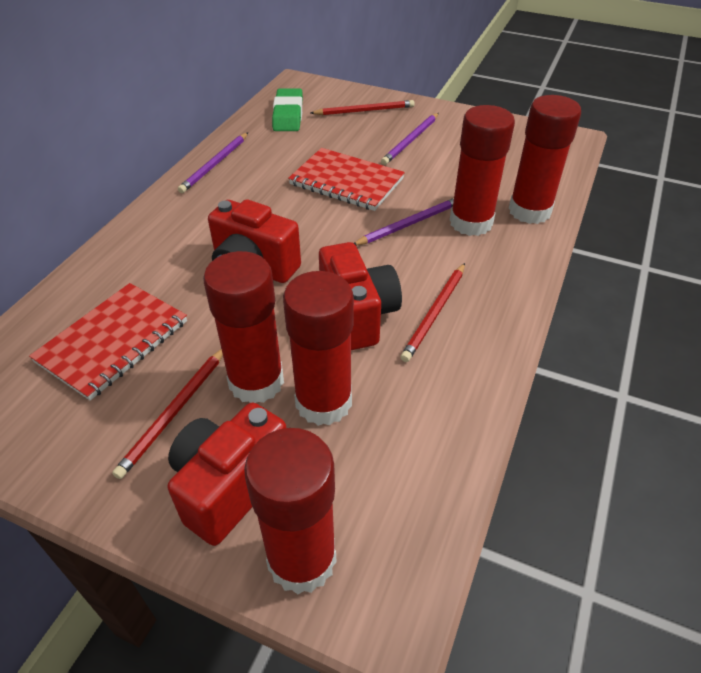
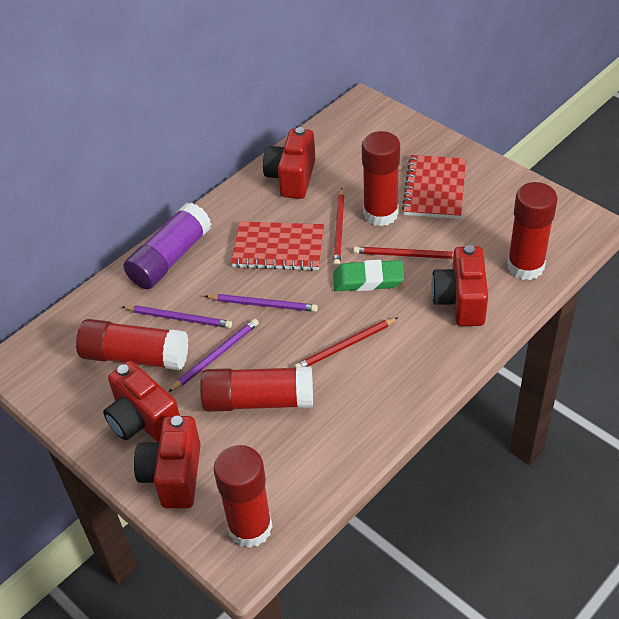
purple glue stick: none = 0 -> [124,202,212,289] = 1
red camera: [168,403,287,546] [208,200,301,283] [319,242,402,350] = 3 -> [103,361,180,442] [134,416,201,508] [263,127,315,199] [431,245,488,326] = 4

